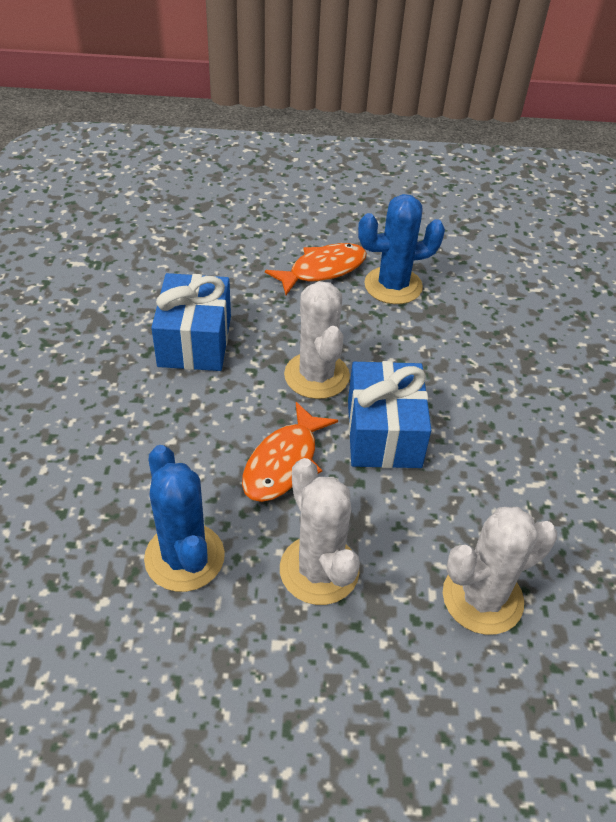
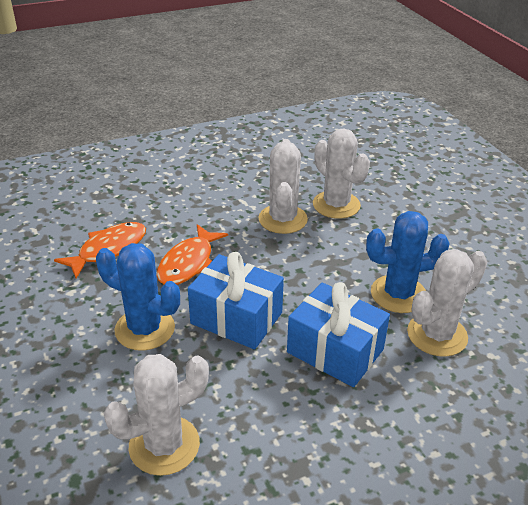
white cactus: [280,458,360,605] [284,281,350,399] [443,507,557,635] = 3 -> [104,354,209,476] [258,139,308,234] [313,128,370,219] [407,249,487,357] = 4

